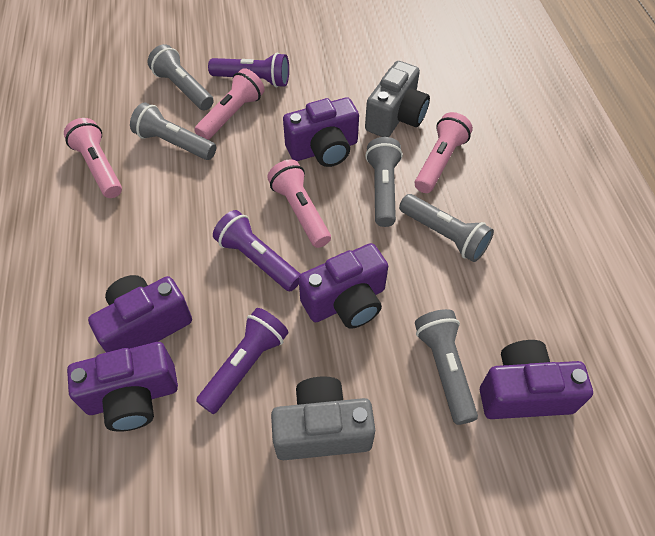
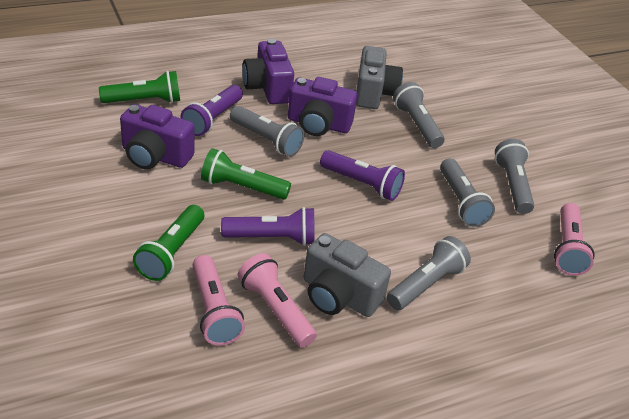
green flashlight: none = 0 -> [99,71,180,103] [133,205,204,281] [201,148,291,200] = 3
pink flashlight: [64,118,122,198] [194,68,265,140] [267,159,331,248] [415,112,473,193] = 4 -> [192,255,245,346] [238,253,317,348] [554,203,595,276] = 3
purple camera: [67,342,178,432] [88,275,192,353] [283,97,359,167] [299,243,388,329] [480,340,593,419] = 5 -> [120,104,194,169] [242,39,294,104] [288,77,358,136] = 3

